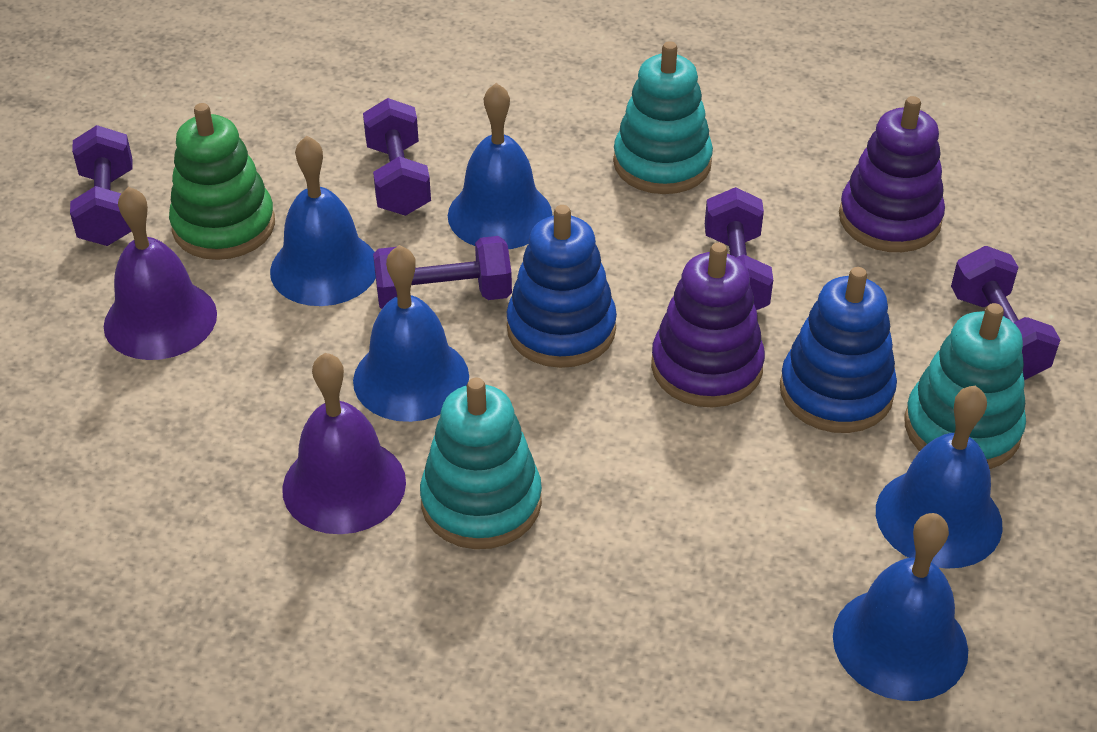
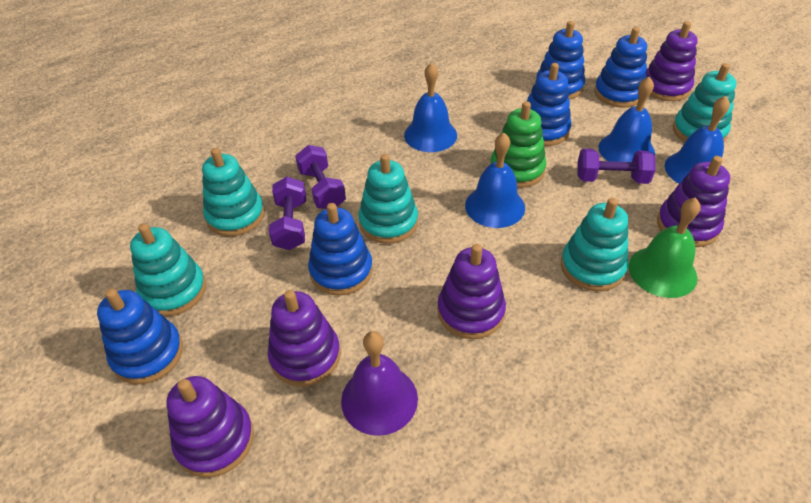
blue bell: [270,136,376,306] [353,245,469,422] [448,83,552,249] [833,513,968,701] [876,385,1003,569] = 5 -> [404,62,457,152] [465,132,525,228] [598,76,655,162] [665,96,730,184] = 4
blue stacking toy: [507,205,617,368] [780,267,897,433] = 2 -> [97,289,183,384] [308,203,373,296] [527,63,571,146] [536,21,585,100] [594,27,647,107] = 5
green bell: none = 0 -> [629,198,701,298] = 1
purple bell: [104,187,217,360] [282,353,406,534] = 2 -> [341,331,418,436] = 1
purple dumbbell: [70,125,132,246] [363,98,431,216] [373,236,512,309] [705,187,773,310] [951,246,1060,380] = 5 -> [269,177,306,250] [295,145,346,209] [577,149,655,184] = 3
purple stacking toy: [651,242,765,408] [839,96,945,252] = 2 -> [166,376,254,477] [268,290,341,386] [437,244,506,339] [646,21,698,101] [657,156,730,247] = 5
turquoise stacking toy: [420,378,542,549] [613,41,713,194] [904,303,1026,469] = 3 -> [130,223,206,316] [202,148,264,236] [358,154,418,244] [561,198,628,291] [673,63,736,142] = 5

